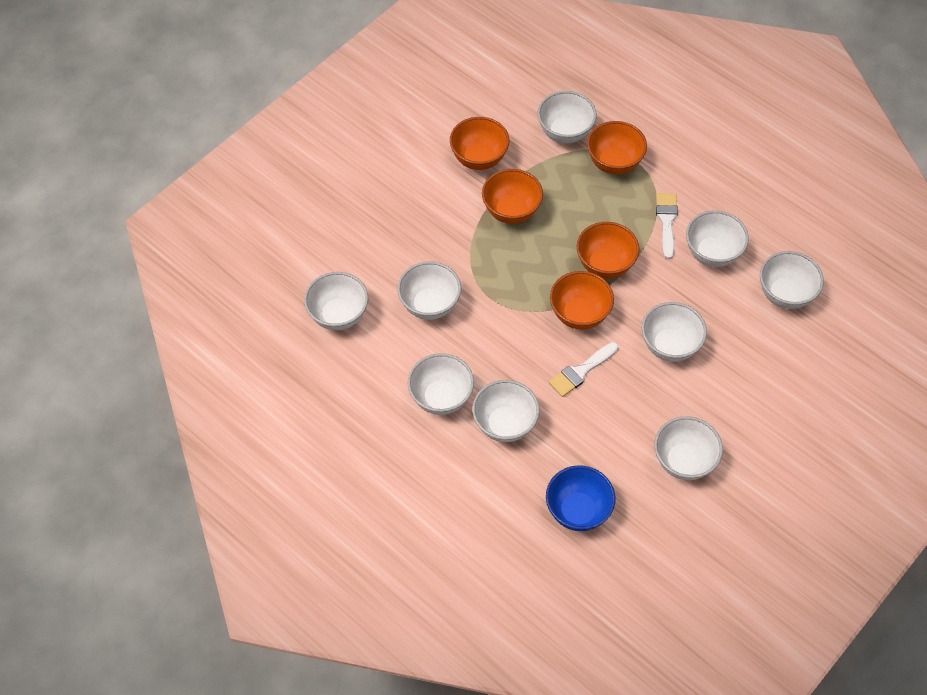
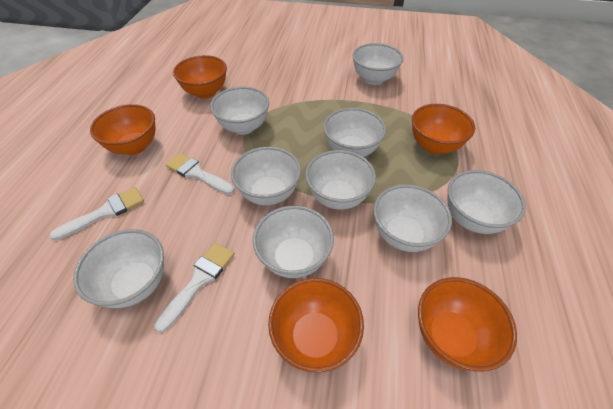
blue bowl: [546,465,615,531] = 1 -> none = 0
white brush: [549,342,618,397] [656,193,678,259] = 2 -> [50,187,144,240] [154,243,234,332] [166,153,234,195] = 3

